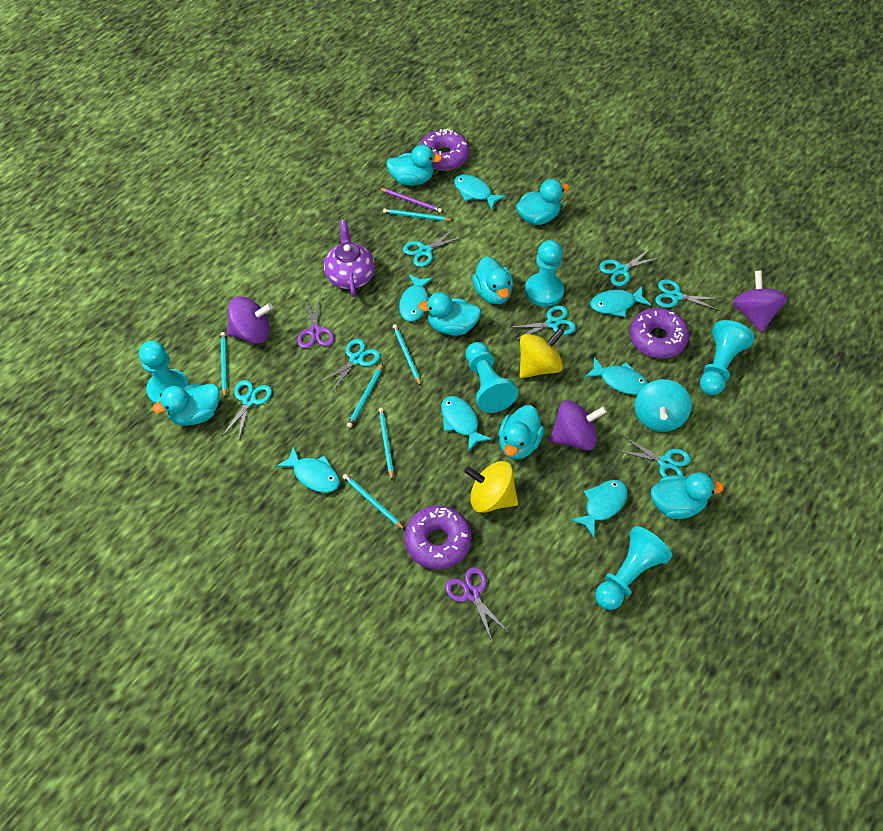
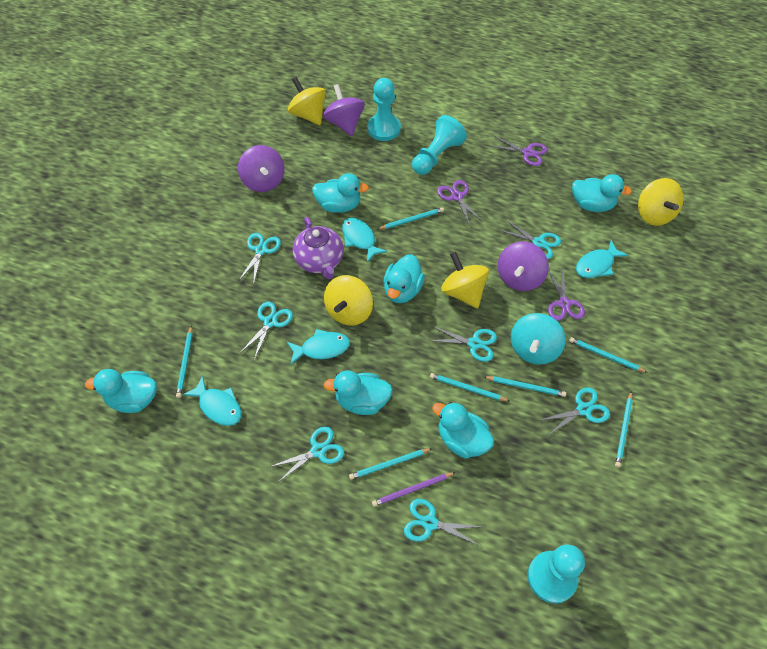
purple donut: [404,506,472,570] [419,129,469,171] [629,308,689,358] = 3 -> none = 0
purple scissors: [297,295,334,349] [445,567,509,641] = 2 -> [437,180,483,226] [491,136,548,166] [548,270,585,321] = 3
turquoise duck: [153,383,220,426] [386,145,442,186] [418,292,481,336] [472,256,513,304] [499,405,544,459] [516,179,570,225] [651,472,724,519] = 7 -> [85,369,157,413] [312,173,369,213] [323,370,393,415] [383,254,425,303] [432,402,494,459] [572,174,632,212] = 6
turquoise fish: [276,446,340,493] [399,274,433,321] [441,396,492,452] [454,174,506,210] [571,480,628,537] [585,357,648,395] [590,286,651,317] = 7 -> [183,375,242,426] [287,329,350,364] [342,218,387,262] [576,240,628,278] = 4
turquoise pawn: [139,341,190,404] [466,342,518,413] [525,240,564,307] [595,526,672,610] [700,320,754,395] = 5 -> [367,78,401,141] [412,115,467,175] [528,545,585,604] = 3
turquoise pencil: [220,332,227,398] [343,474,405,530] [347,364,383,428] [378,408,394,481] [383,208,453,221] [392,324,421,386] = 6 -> [176,325,193,398] [349,448,432,480] [378,207,444,229] [430,373,509,401] [484,376,566,397] [569,337,648,373] [615,391,633,468] = 7
yellow spinning top: [464,461,518,513] [520,328,564,378] = 2 -> [288,77,326,125] [324,275,373,326] [441,252,489,308] [638,178,684,226] = 4

